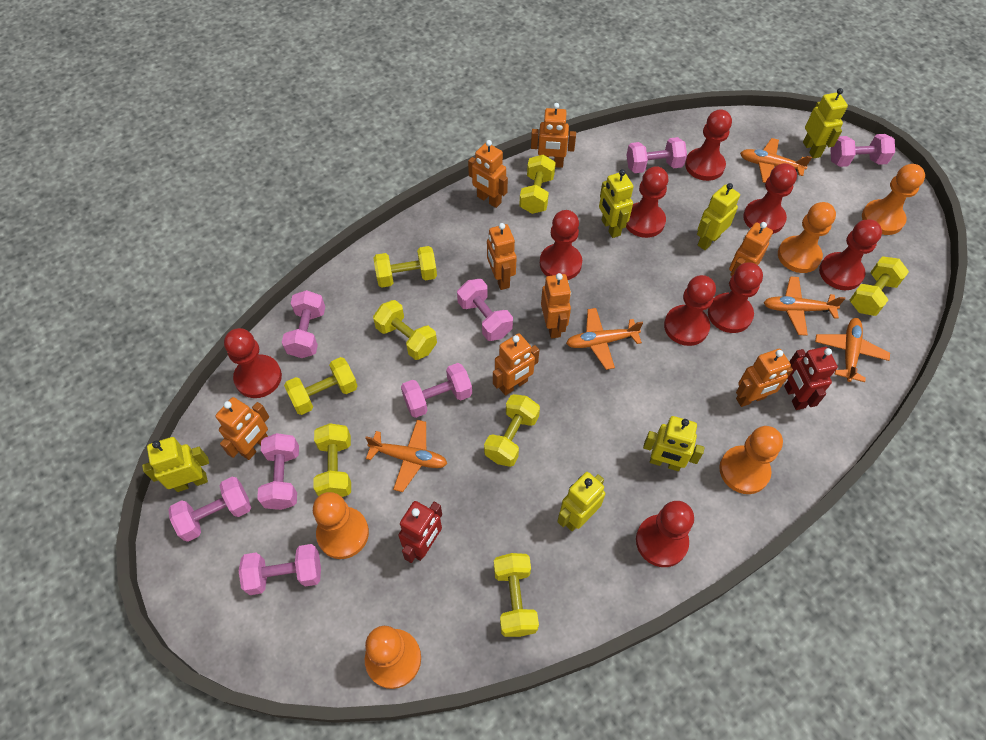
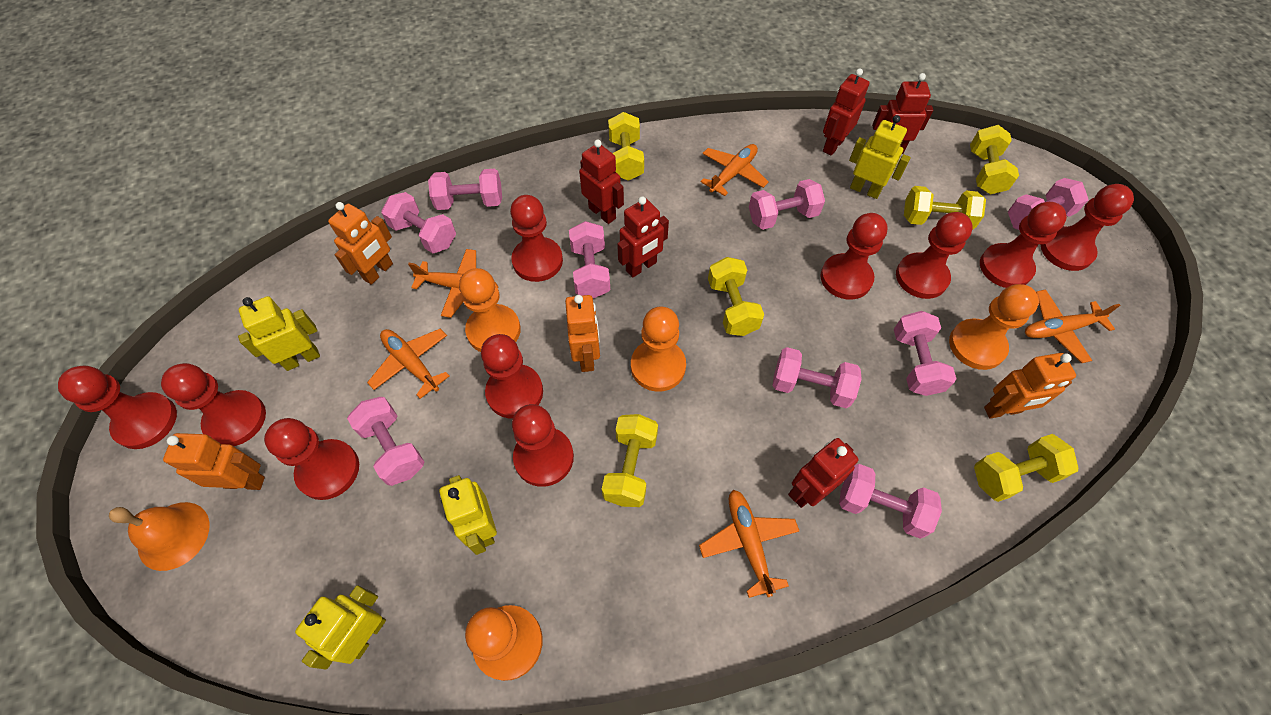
orange bell: none = 0 -> [109,502,210,571] = 1
orange pawn: [313,492,369,559] [365,626,421,689] [719,426,783,494] [778,202,836,273] [862,164,925,235] = 5 -> [459,268,521,352] [465,605,543,681] [631,307,686,392] [949,284,1039,370] = 4
orange robot: [216,397,269,460] [468,140,508,208] [487,223,517,290] [493,333,539,396] [531,103,576,168] [541,273,571,339] [729,222,773,276] [736,349,793,407] = 8 -> [163,433,265,490] [328,202,393,285] [565,295,600,372] [984,353,1076,419] = 4
pink dumbbell: [168,477,251,542] [239,544,321,595] [257,433,299,510] [282,290,325,358] [401,363,472,418] [457,279,513,341] [626,137,687,173] [830,134,895,167] = 8 -> [347,397,425,486] [381,192,456,253] [428,169,502,210] [569,221,610,298] [749,179,825,230] [772,347,862,408] [839,464,942,539] [894,311,956,396] [1008,178,1089,230] = 9
red pawn: [224,328,282,398] [540,210,582,280] [626,166,668,238] [636,501,694,567] [664,275,716,346] [685,109,732,181] [708,262,763,333] [743,163,797,234] [819,219,882,290] = 9 -> [58,365,177,449] [161,363,266,446] [264,418,359,500] [481,334,543,419] [510,195,563,282] [512,404,574,487] [820,213,888,300] [896,212,973,299] [980,202,1067,288] [1041,184,1134,271] = 10
red robot: [398,501,442,563] [784,347,838,410] = 2 -> [579,140,624,224] [617,196,669,278] [788,438,858,508] [823,68,870,156] [872,73,933,154] = 5
yellow dumbbell: [284,357,358,415] [313,423,351,497] [373,246,437,288] [373,300,437,360] [484,394,540,467] [494,553,539,637] [519,155,556,214] [850,257,909,316] = 8 -> [602,414,658,507] [608,112,644,181] [708,257,764,336] [904,186,986,230] [970,125,1019,194] [974,434,1078,502] = 6
yellow robot: [142,437,209,492] [557,472,605,531] [599,169,634,238] [643,416,704,471] [697,183,740,250] [803,88,848,159] = 6 -> [238,296,320,371] [295,585,386,670] [439,475,497,555] [849,115,911,199] = 4

